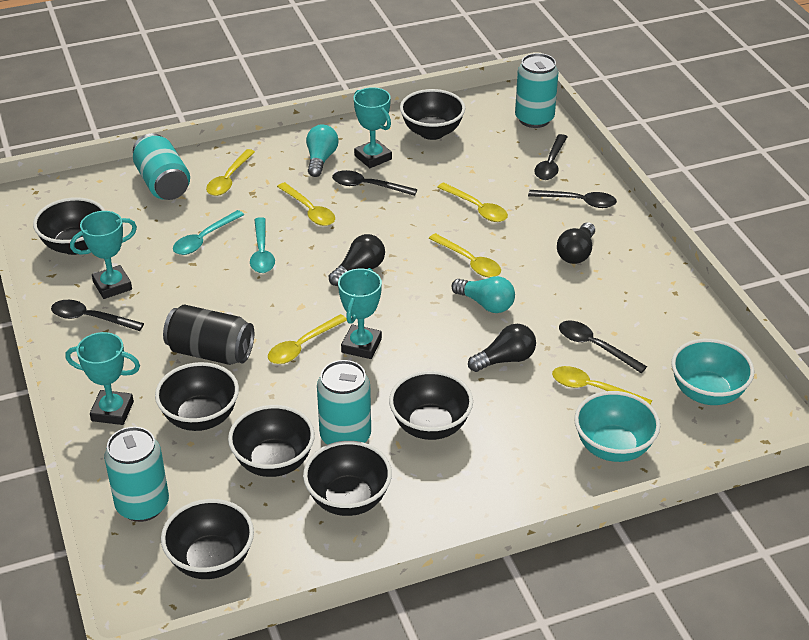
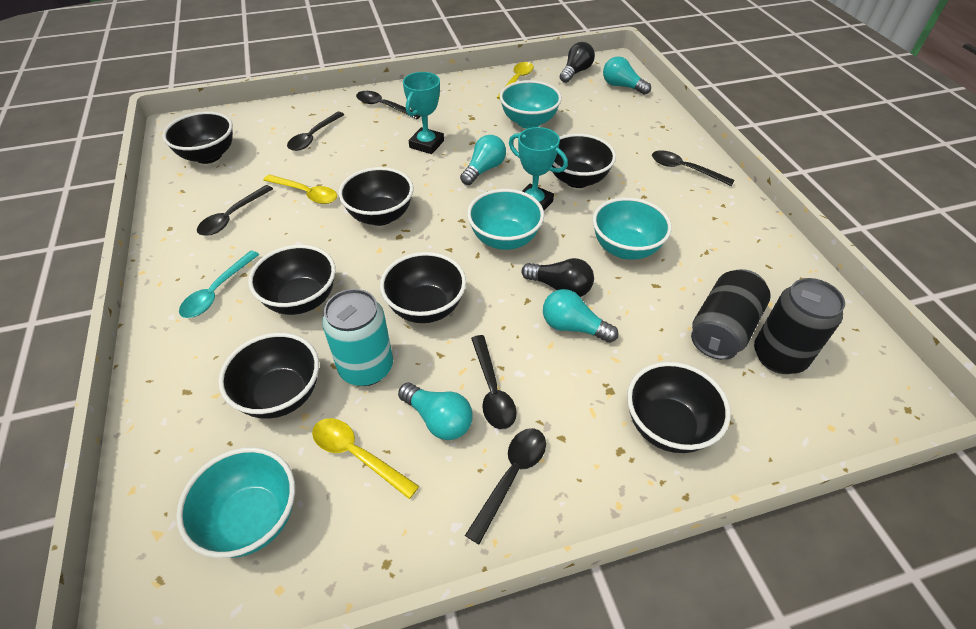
black can: [163,305,254,365] = 1 -> [691,269,771,360] [754,278,845,374] = 2
black light bulb: [329,234,385,286] [468,324,536,372] [557,222,595,264] = 3 -> [521,258,594,297] [560,42,595,83] = 2
black spoon: [51,300,144,331] [332,170,417,196] [528,190,617,208] [534,134,567,180] [559,320,647,373] = 5 -> [197,185,273,236] [287,112,344,151] [356,91,421,119] [465,428,546,544] [471,335,517,429] [652,150,735,186] = 6
turquoise bowl: [574,391,660,462] [671,339,754,405] = 2 -> [176,447,295,558] [467,189,544,250] [499,80,562,129] [593,197,672,260] = 4
turquoise can: [104,427,169,522] [133,133,190,200] [317,360,371,445] [515,53,559,128] = 4 -> [322,289,393,386] = 1
turquoise light bulb: [306,124,339,177] [451,276,515,313] = 2 -> [398,383,473,440] [460,135,506,185] [543,289,618,343] [603,56,651,95] = 4
turquoise spoon: [173,210,244,255] [250,217,275,273] = 2 -> [179,250,259,318] = 1
turquoise trophy: [66,332,140,425] [70,211,137,299] [338,268,382,359] [354,87,392,168] = 4 -> [403,72,444,154] [509,127,568,210] = 2
yellow spoon: [206,149,255,196] [268,314,347,364] [277,182,335,226] [429,233,501,278] [437,183,508,222] [552,366,652,405] = 6 -> [263,174,337,204] [312,418,419,499] [497,62,534,100] = 3

